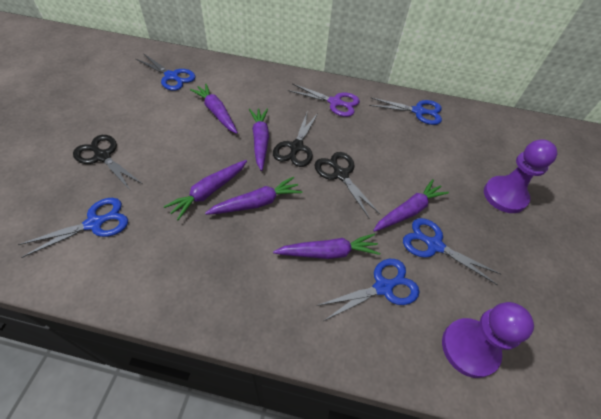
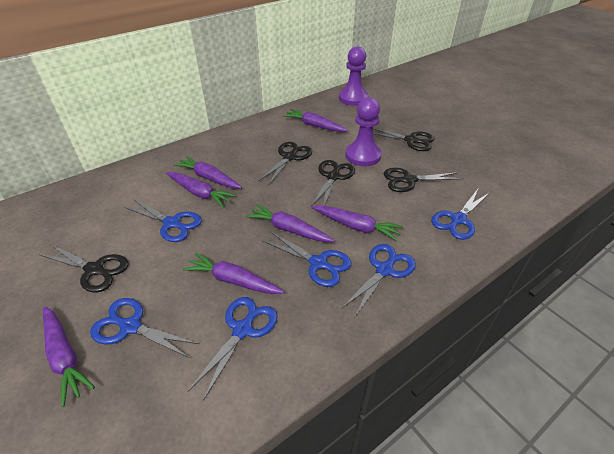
black scissors: [73,135,142,190] [273,113,318,167] [315,152,380,219] = 3 -> [39,244,129,292] [258,142,312,186] [311,160,355,207] [373,128,435,151] [384,168,463,192] = 5
blue scissors: [18,198,128,258] [136,53,195,91] [316,259,420,321] [369,98,442,125] [403,218,501,285] = 5 -> [90,298,199,358] [124,199,202,242] [187,297,278,401] [262,231,352,287] [341,244,416,318] [431,189,489,240] = 6
purple carrot: [163,160,247,220] [190,83,238,134] [205,177,302,215] [249,108,269,171] [273,233,380,259] [373,179,449,232] = 6 -> [43,306,95,407] [166,172,236,207] [173,156,242,188] [183,253,284,294] [246,204,335,242] [283,109,348,132] [312,205,403,241] = 7
purple scissors: [288,84,360,117] = 1 -> none = 0

